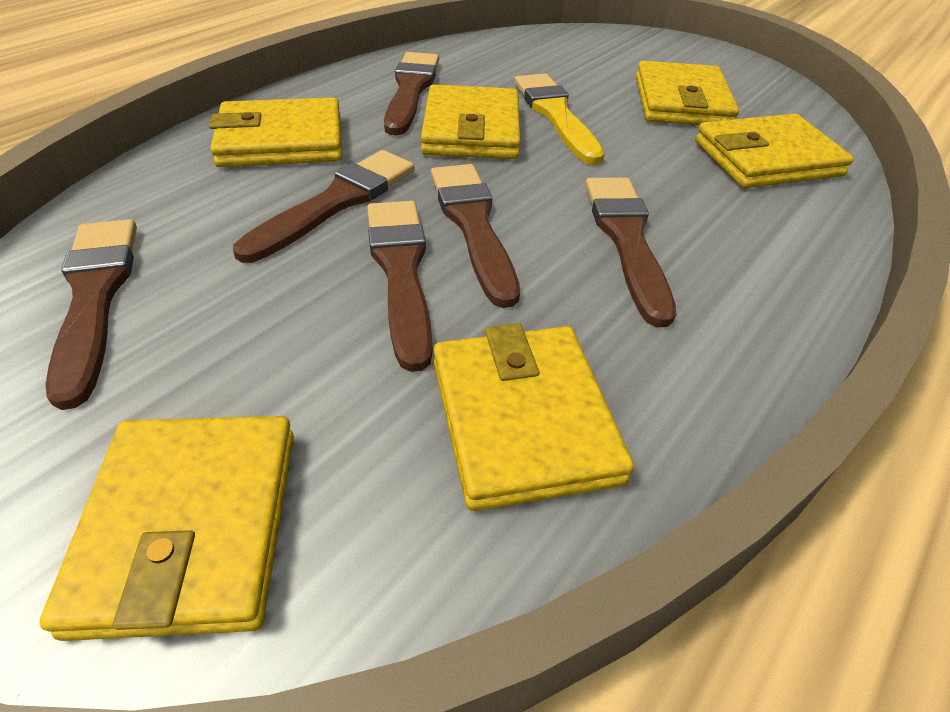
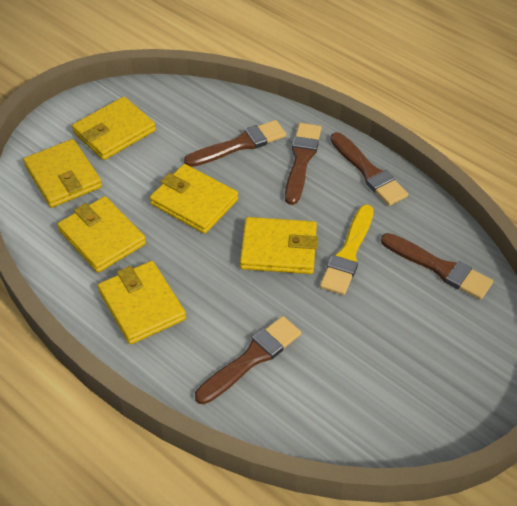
brown brush: [45,219,137,410] [233,150,415,263] [367,201,433,372] [384,52,439,136] [431,164,520,308] [585,178,676,327] = 6 -> [184,120,286,167] [195,316,301,404] [285,123,321,205] [330,132,408,206] [381,233,493,300] = 5

